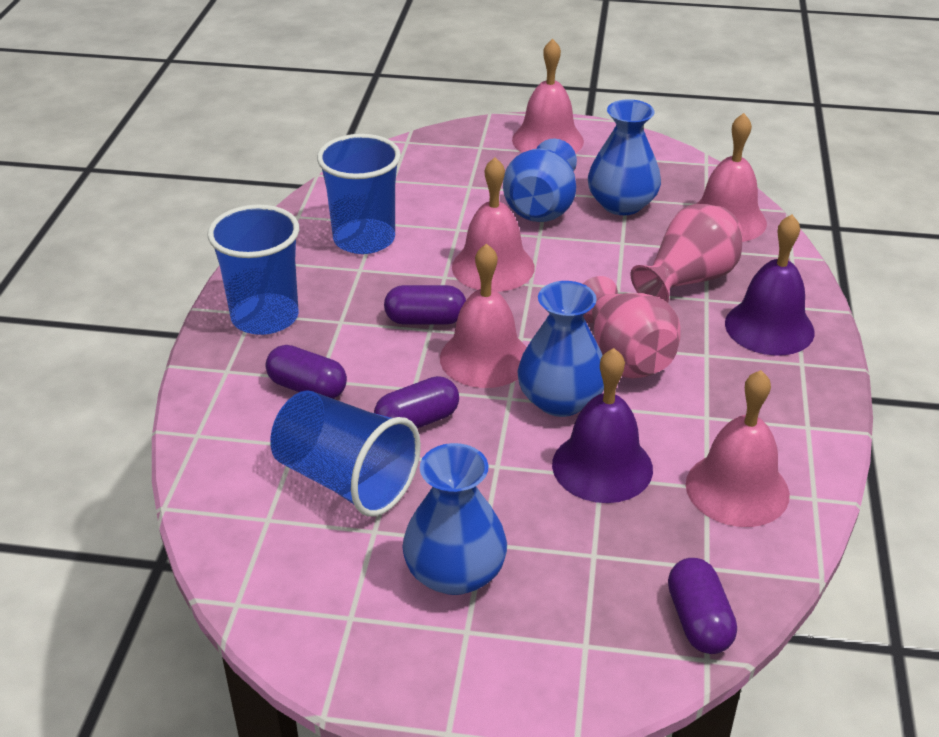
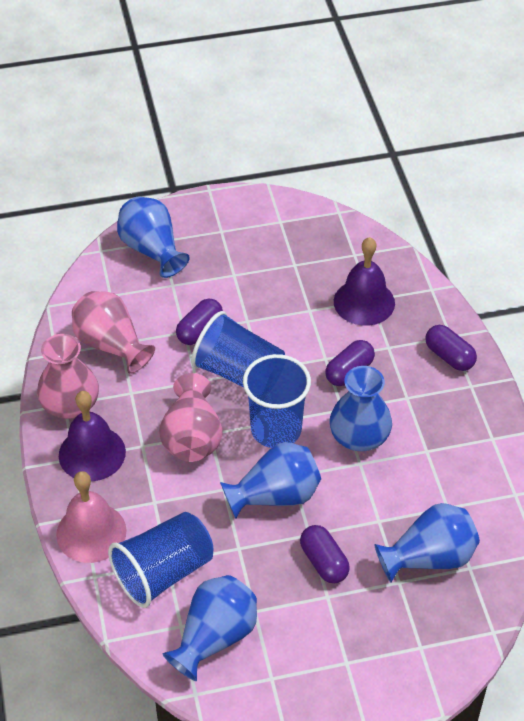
blue vase: [402,443,507,595] [503,138,577,222] [518,281,604,417] [588,99,661,215] = 4 -> [117,196,190,278] [162,575,257,681] [220,442,321,519] [330,366,392,451] [374,503,480,583] = 5
pink bell: [440,243,527,388] [452,157,535,292] [512,39,584,153] [686,370,790,527] [697,113,767,242] = 5 -> [56,471,127,563] = 1
pink vase: [583,276,680,378] [630,204,742,303] = 2 -> [37,334,99,419] [72,291,155,374] [159,373,223,462] = 3

